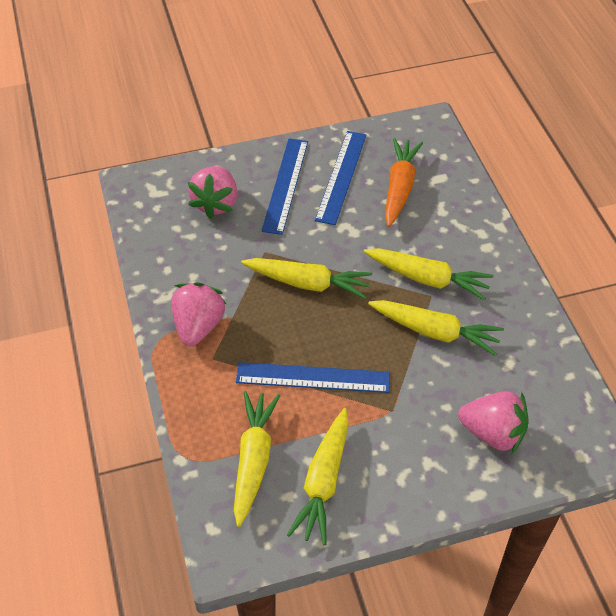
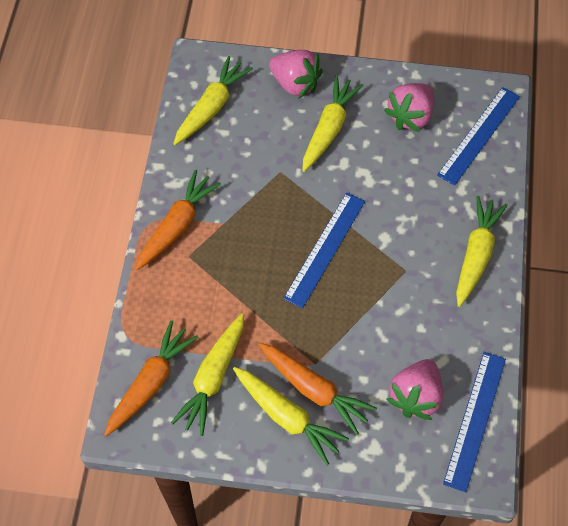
orange carrot: [385,138,423,227] = 1 -> [104,320,199,436] [135,170,221,270] [259,343,377,435] = 3

